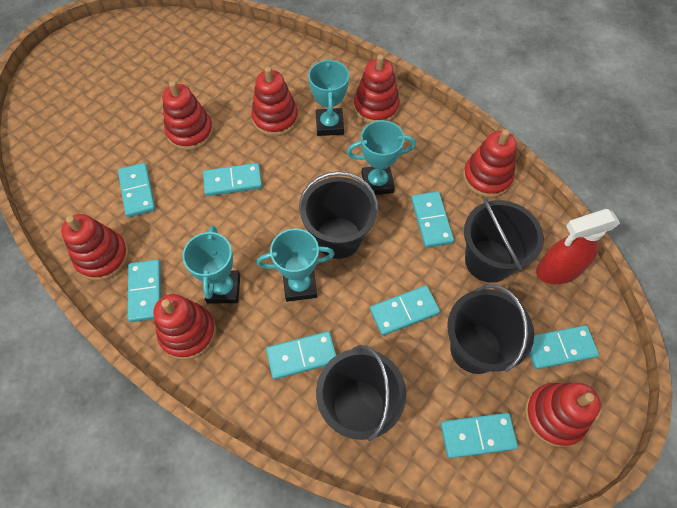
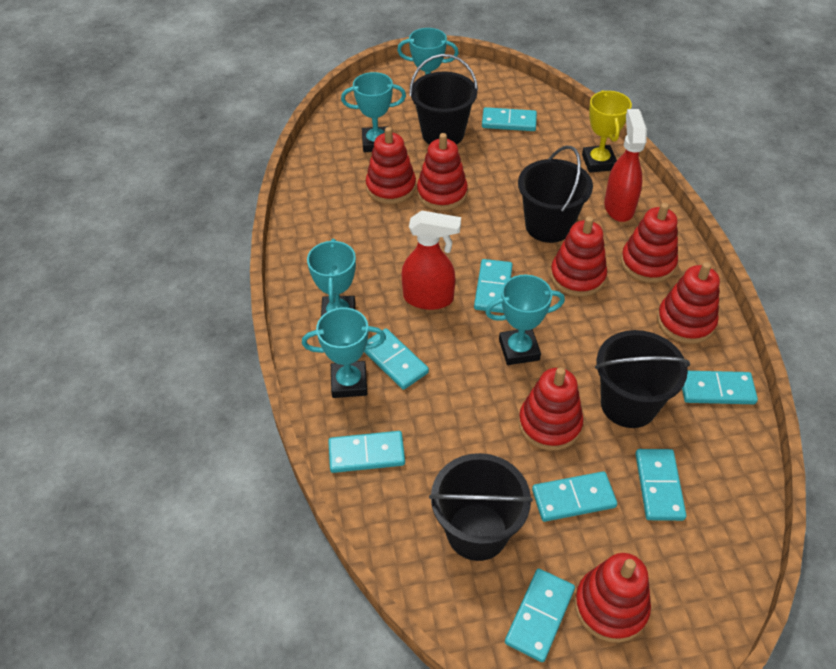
red spray bottle: [536,209,620,284] = 1 -> [402,211,461,310] [604,109,647,222] = 2
turquoise trophy: [182,226,240,304] [257,229,335,302] [308,58,349,136] [347,120,416,195] = 4 -> [302,308,386,398] [307,239,356,317] [341,72,406,152] [397,28,459,104] [485,275,565,365] = 5
yellow trophy: none = 0 -> [582,90,632,173] = 1

